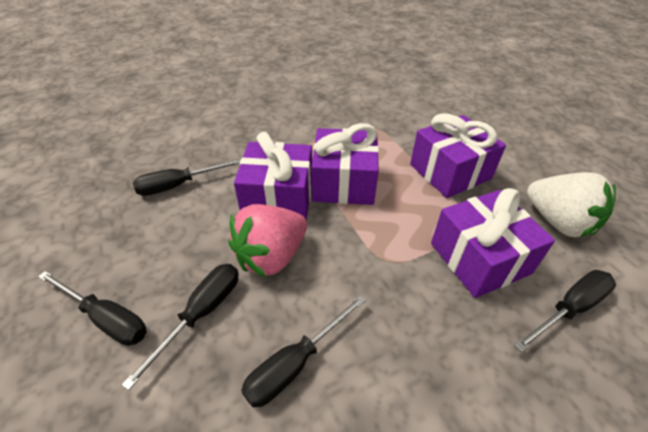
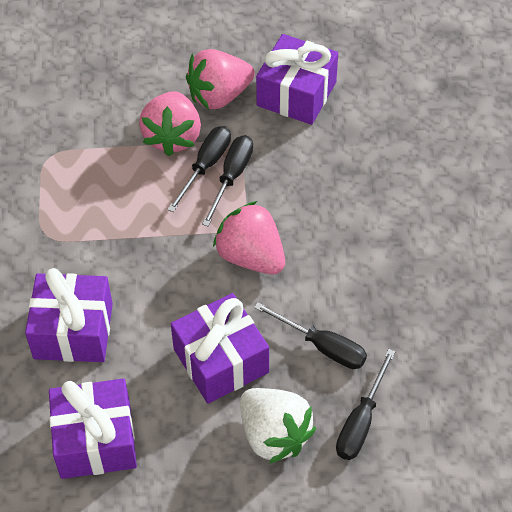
black screwdriver: [38,271,147,346] [122,264,238,390] [133,159,241,196] [241,295,366,407] [514,270,616,352] = 5 -> [167,126,231,212] [202,135,253,227] [254,302,367,369] [336,349,396,460] = 4
pink strawberry: [228,204,307,278] = 1 -> [139,91,201,156] [186,49,255,109] [213,201,285,275] = 3

